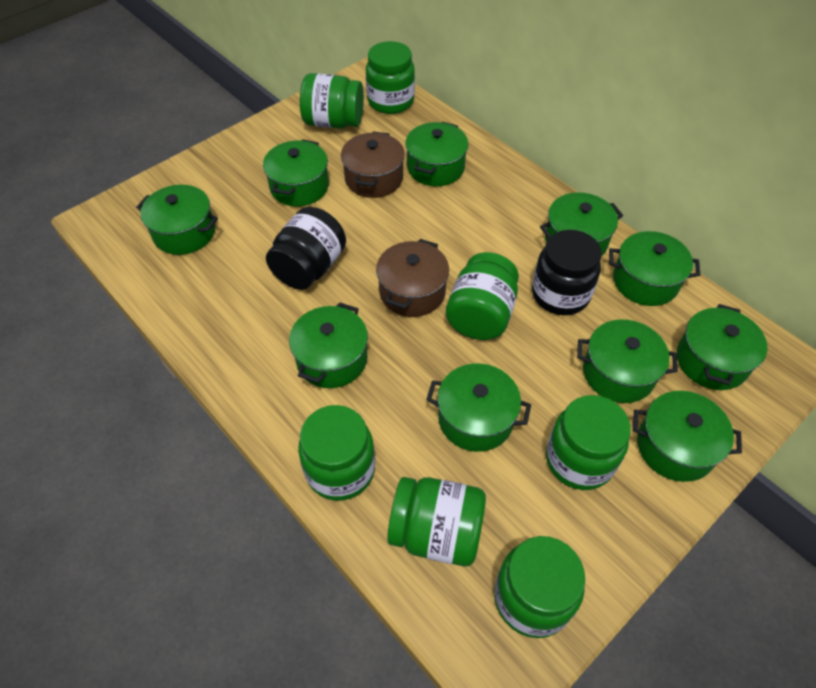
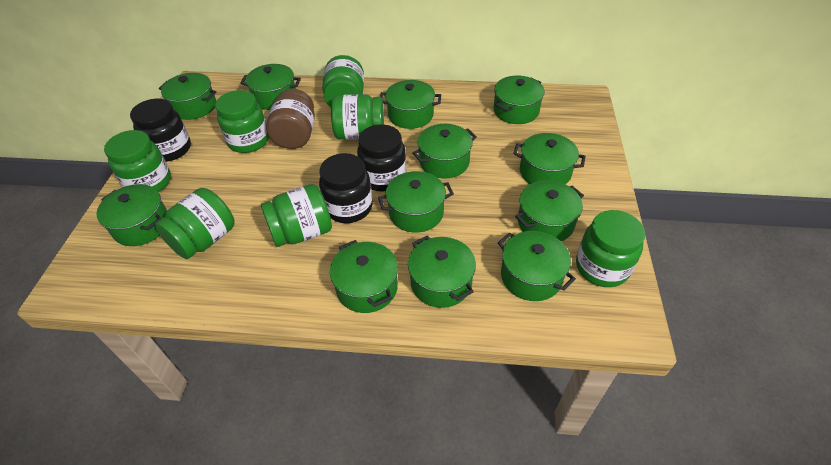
black jar: [266,207,346,290] [532,230,602,315] = 2 -> [130,98,191,162] [319,153,373,223] [357,124,406,192] = 3
brown jar: none = 0 -> [266,89,315,149] = 1
brown pot: [341,132,405,198] [376,239,449,317] = 2 -> none = 0
green pot: [136,185,218,255] [263,139,329,206] [289,302,368,388] [405,122,469,186] [426,363,531,452] [540,192,623,256] [577,319,678,403] [609,231,700,306] [633,391,742,482] [677,304,767,390] = 10 -> [96,184,167,246] [159,73,217,120] [240,64,301,110] [330,240,398,313] [378,171,454,233] [380,80,441,129] [408,236,476,308] [412,124,477,179] [493,76,545,124] [498,231,576,301] [513,133,586,184] [515,180,584,241] = 12

